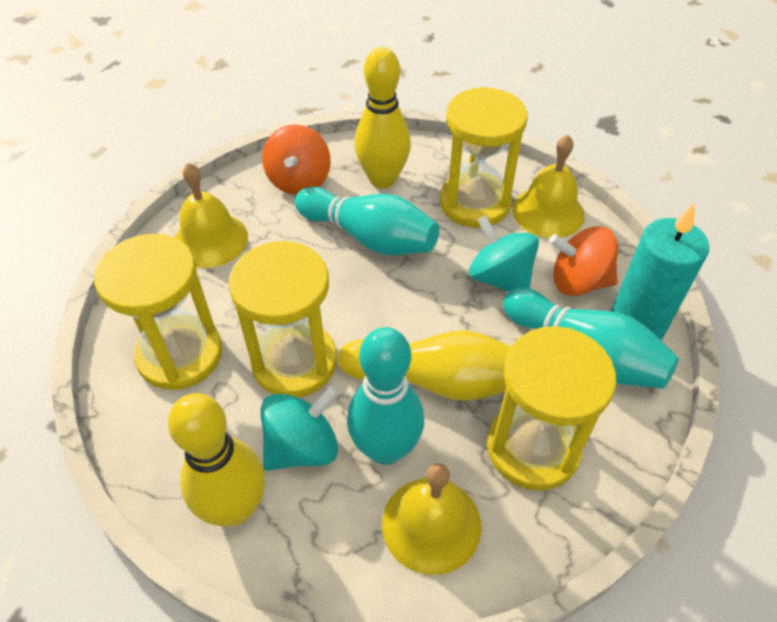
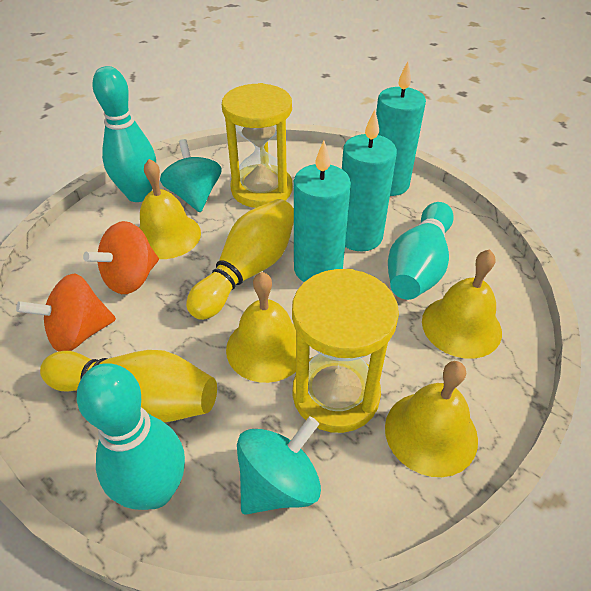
turquoise candle: [611,203,709,340] = 1 -> [294,141,351,282] [342,109,397,252] [376,61,426,196] = 3
yellow bell: [175,163,248,268] [382,463,481,575] [512,135,585,238] = 3 -> [139,159,201,259] [226,272,296,383] [385,361,478,477] [422,249,502,359] = 4
yellow bowling pin: [168,393,265,527] [338,330,511,401] [354,47,411,189] = 3 -> [40,350,217,423] [186,199,294,320] = 2
yellow hourglass: [94,234,222,390] [228,241,337,397] [440,87,528,228] [487,326,616,490] = 4 -> [222,83,293,208] [292,269,399,433] = 2

